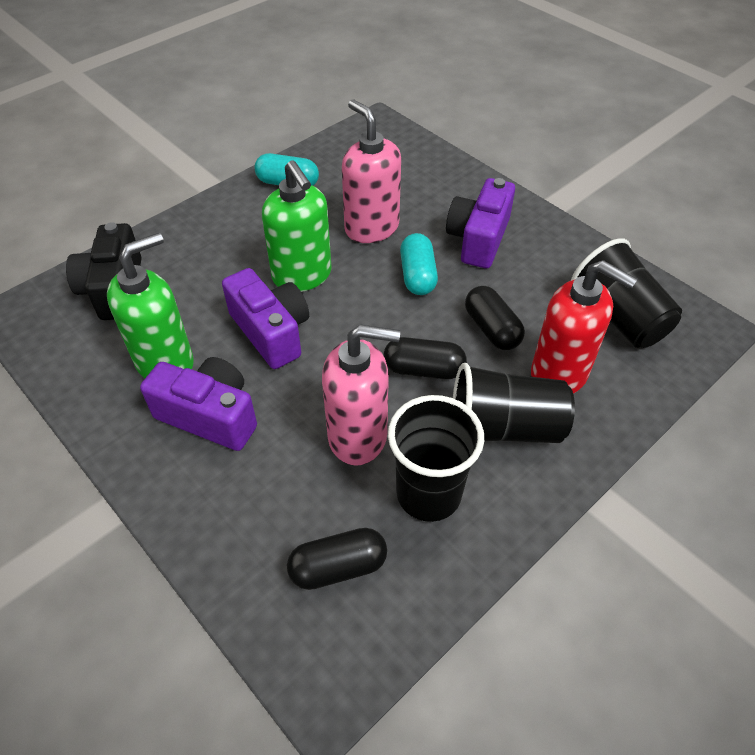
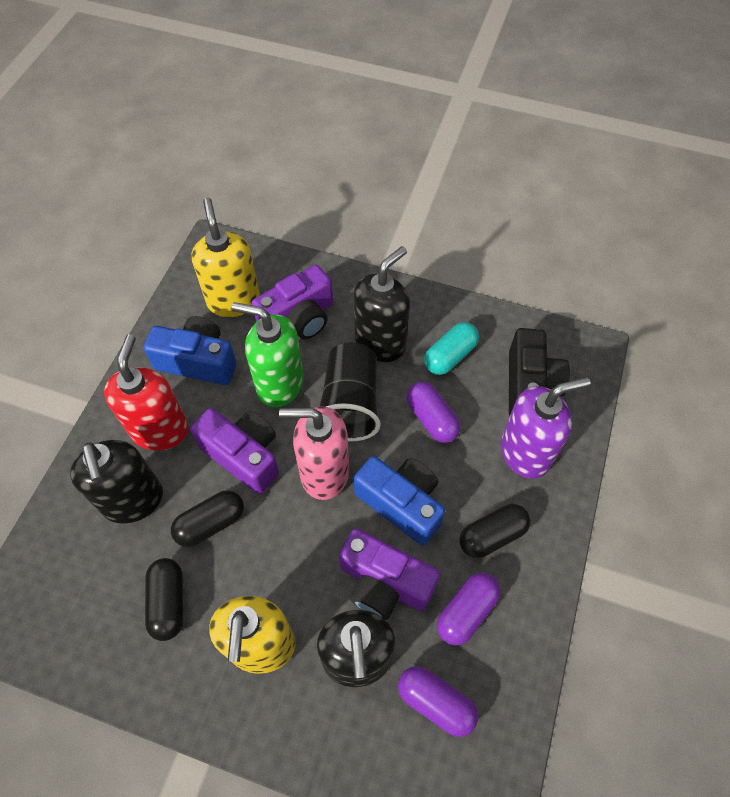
black cup: [388,395,484,522] [453,363,575,443] [571,238,682,348] = 3 -> [319,342,380,441] = 1
black soap dispenser: none = 0 -> [70,440,163,523] [317,610,395,687] [354,246,410,362] = 3
blue camera: none = 0 -> [143,316,236,385] [354,456,445,546] = 2
green soap dispenser: [107,232,194,378] [262,160,332,292] = 2 -> [232,302,304,407] = 1
pink soap dispenser: [322,325,400,466] [342,100,401,243] = 2 -> [279,406,349,500] = 1
purple capsule: none = 0 -> [398,666,478,737] [406,382,461,443] [437,572,501,645] = 3
purple soap dispenser: none = 0 -> [501,377,590,479] = 1
turquoise capsule: [254,153,319,186] [400,233,438,295] = 2 -> [424,322,479,375] = 1
yellow soap dispenser: none = 0 -> [192,198,260,317] [209,596,295,674] = 2

